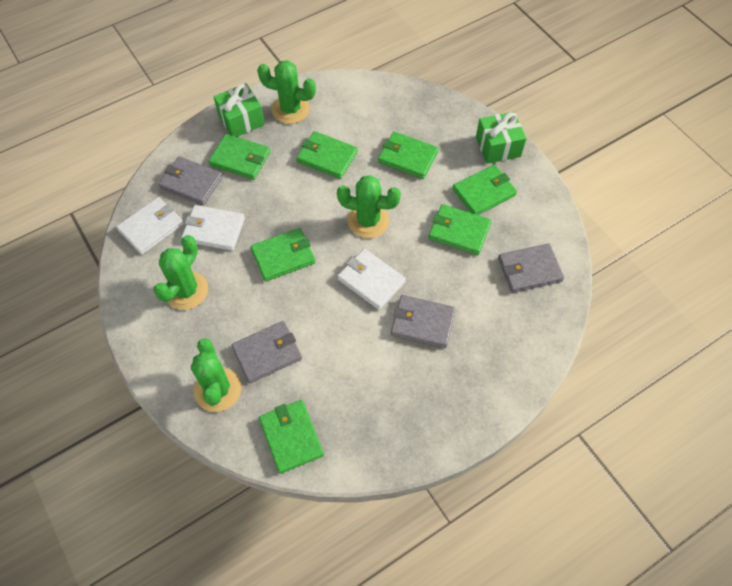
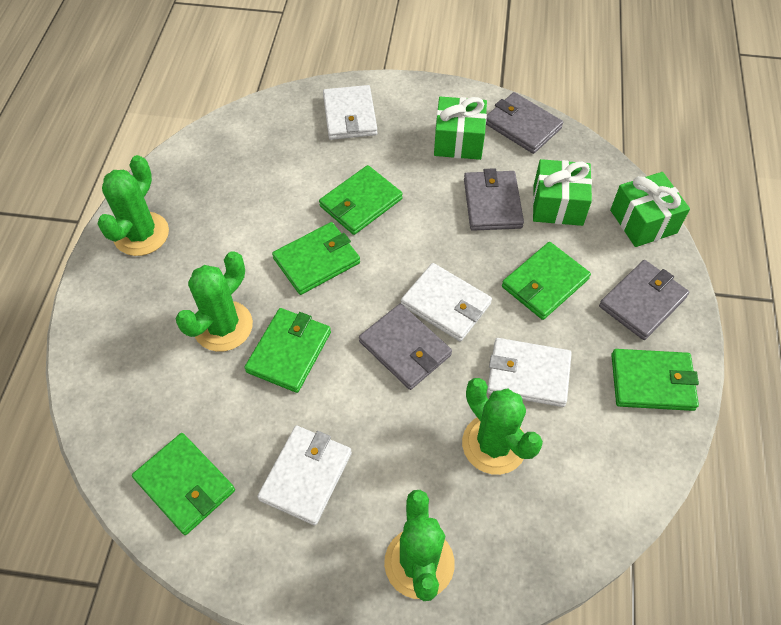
green gift: [214,83,265,137] [476,112,526,164] = 2 -> [434,97,487,160] [533,159,592,226] [610,172,690,247] = 3
green wallet: [209,134,271,180] [251,228,315,281] [259,400,324,474] [296,131,358,179] [378,132,439,179] [428,204,491,255] [452,165,517,215] = 7 -> [132,433,235,535] [244,308,331,393] [272,222,360,295] [319,165,403,235] [502,242,591,320] [611,349,699,411] = 6
white wallet: [116,197,184,255] [182,205,245,251] [338,249,406,310] = 3 -> [257,426,352,525] [323,85,377,140] [401,263,492,341] [487,338,572,407] = 4

